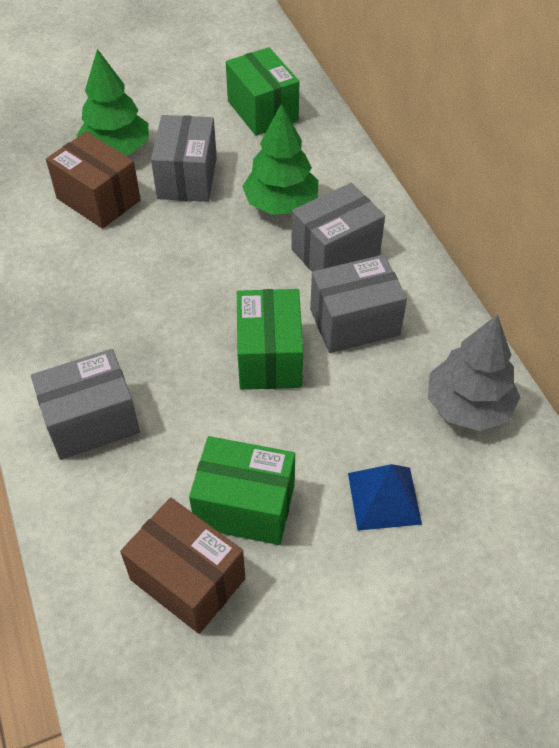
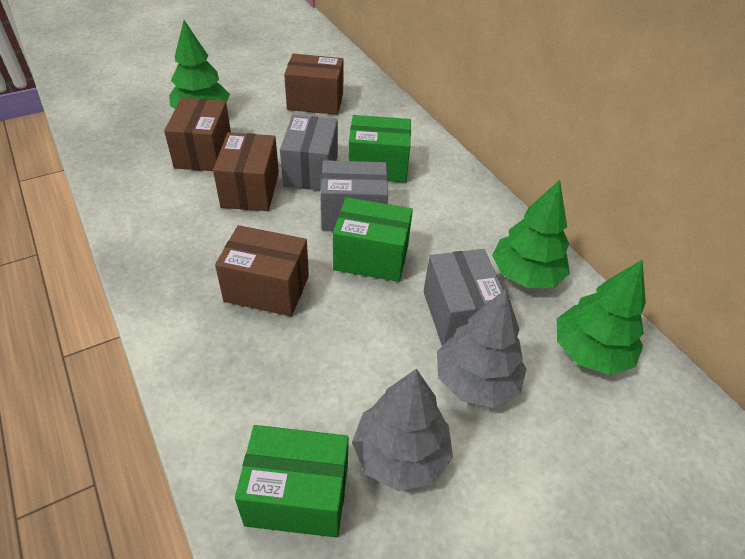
blue pyramid: [348,464,422,531] = 1 -> none = 0
brown box: [46,132,141,229] [120,498,245,634] = 2 -> [164,98,231,171] [213,132,279,211] [215,225,309,316] [284,54,344,115] = 4
green tree: [76,49,149,155] [242,104,318,215] = 2 -> [169,20,230,109] [492,180,570,288] [557,260,646,375] = 3
grey box: [31,349,140,460] [151,115,217,202] [291,183,385,272] [310,255,407,353] = 4 -> [280,115,338,190] [320,160,388,230] [423,249,504,346] = 3
grey tree: [428,314,520,431] = 1 -> [352,369,453,491] [437,289,527,408] = 2

